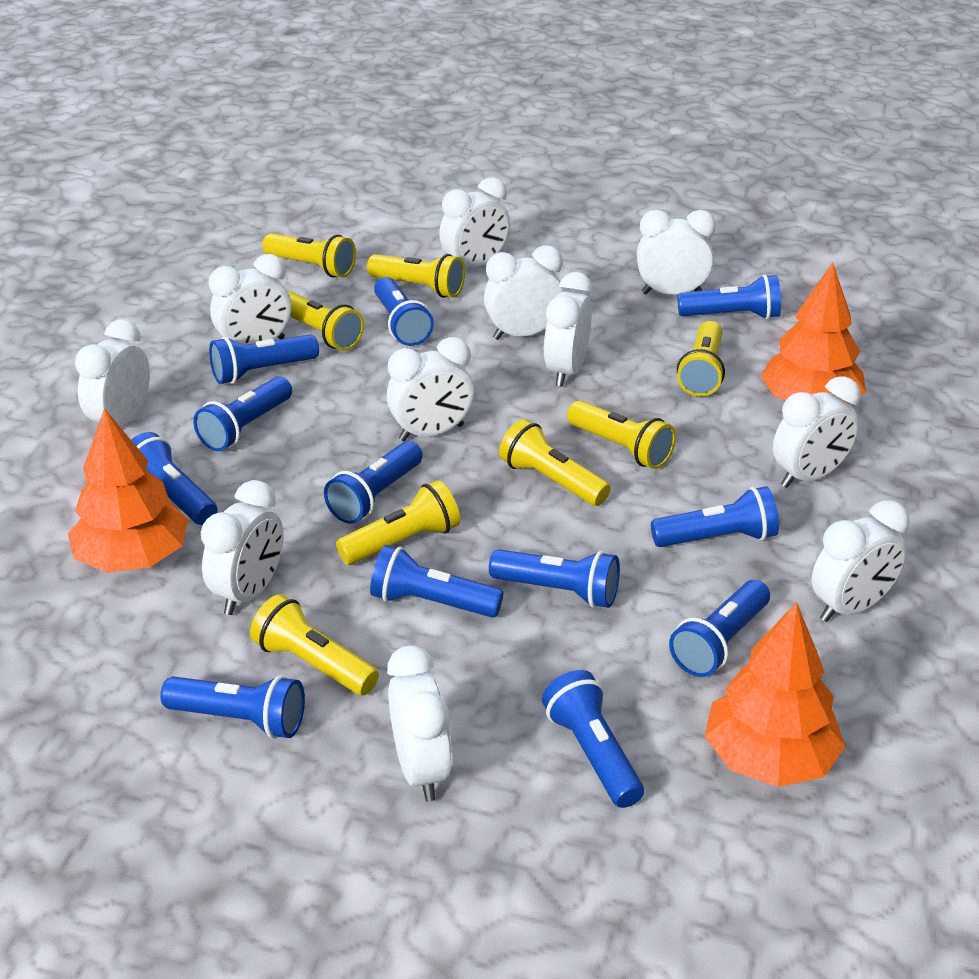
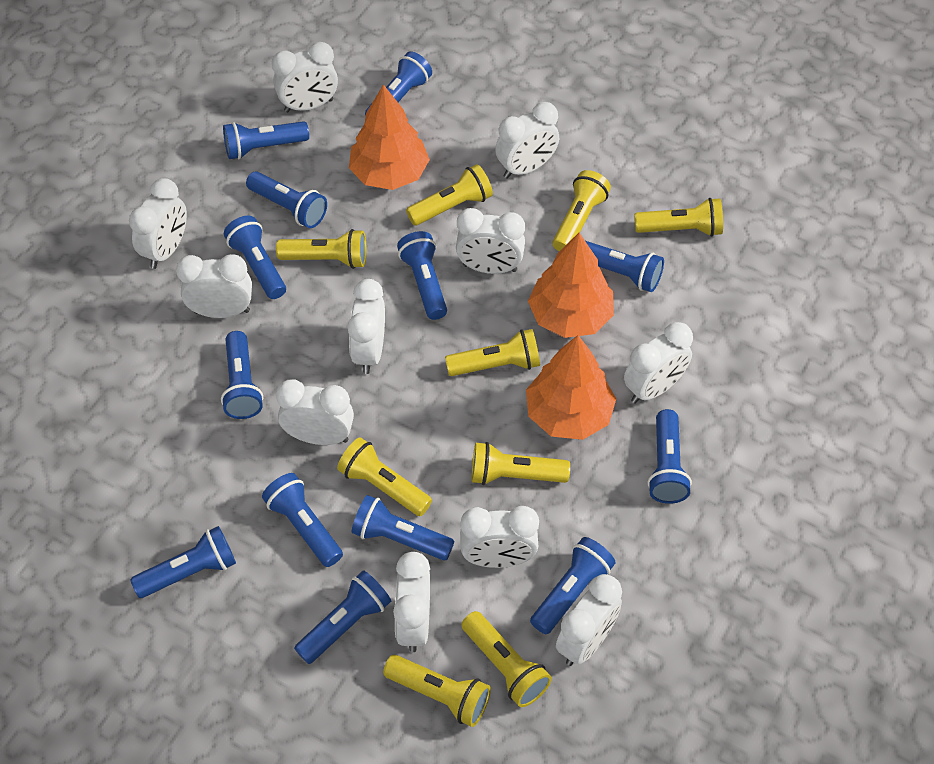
blue flashlight: [131,432,218,525] [160,675,305,739] [193,377,292,451] [209,334,319,384] [324,441,422,524] [370,545,504,618] [374,277,434,346] [489,549,620,608] [542,670,644,808] [651,486,779,547] [669,580,770,677] [678,274,781,319] = 12 -> [130,526,236,598] [221,331,263,419] [223,121,309,160] [224,216,286,299] [246,171,327,228] [262,473,343,567] [294,570,391,664] [352,495,454,561] [365,51,432,116] [397,231,447,320] [530,537,616,634] [586,241,664,292] [648,409,692,504] = 13
yellow flashlight: [250,594,379,696] [262,233,356,278] [288,291,364,351] [336,480,460,565] [367,254,465,298] [499,419,611,506] [567,401,676,469] [677,321,725,397] = 8 -> [276,229,367,269] [337,437,432,516] [383,655,491,727] [406,164,493,225] [445,329,540,376] [462,611,552,707] [471,442,570,485] [553,170,611,251] [634,198,723,237] = 9

